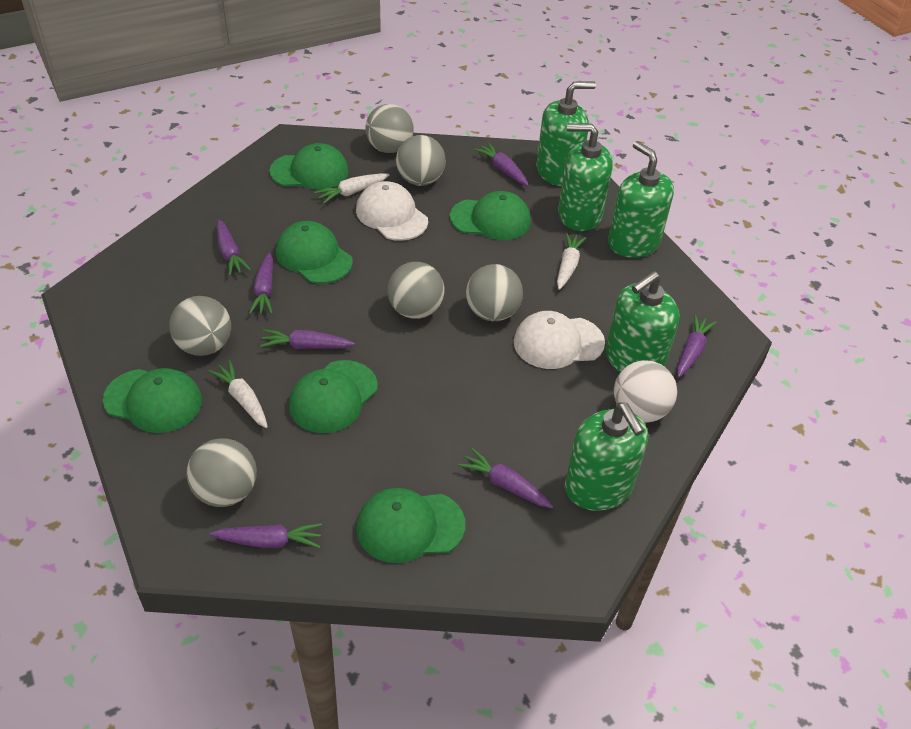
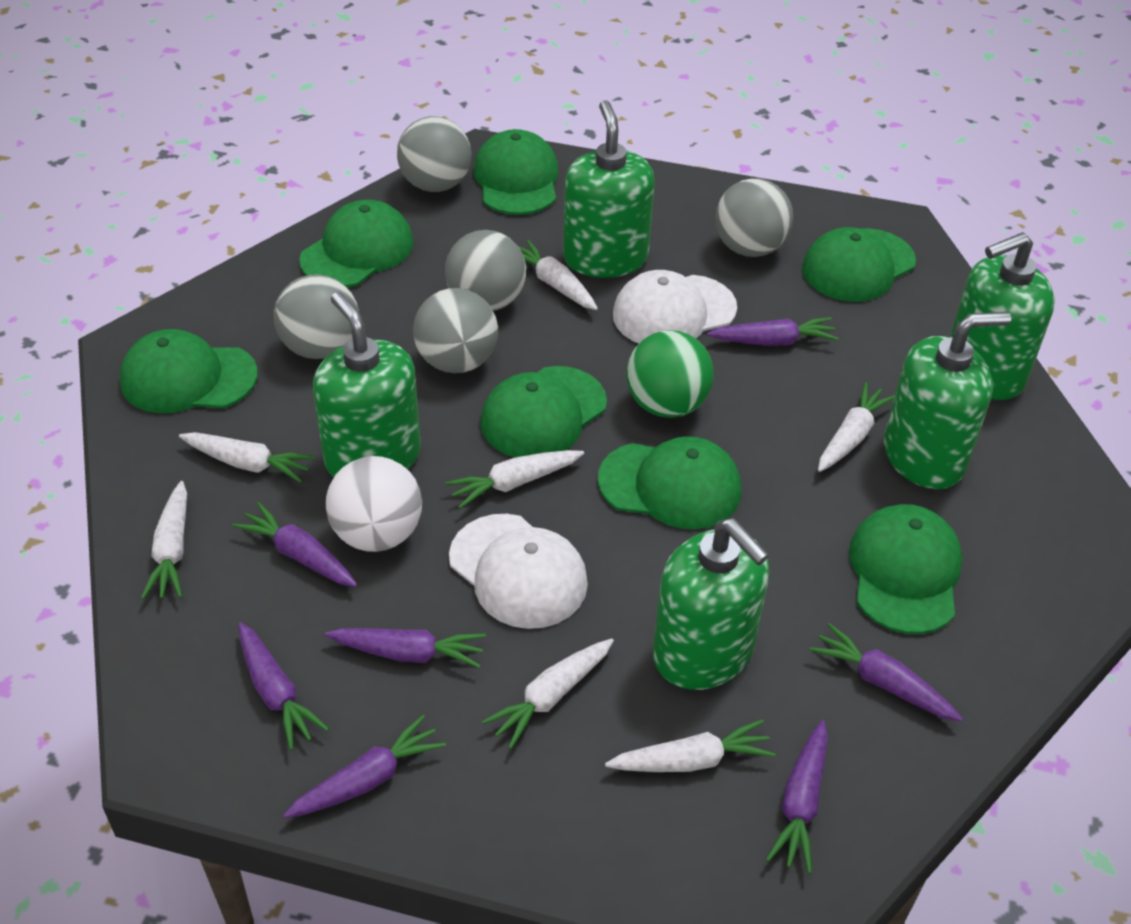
green ball: none = 0 -> [626,330,714,418] = 1
green cap: [103,368,202,433] [270,143,349,189] [276,221,353,284] [289,360,378,433] [356,488,465,563] [450,191,531,240] = 6 -> [120,329,258,413] [299,200,414,287] [473,129,559,215] [480,366,607,457] [598,436,741,529] [802,227,916,302] [849,504,963,634] = 7
grey ball: [169,296,231,356] [186,438,257,507] [365,104,414,153] [387,262,444,319] [396,135,446,186] [466,264,523,321] = 6 -> [274,274,359,359] [397,116,471,192] [413,288,498,373] [445,230,526,311] [715,178,793,257] = 5
white carrot: [208,360,268,428] [314,173,390,204] [557,233,587,290] = 3 -> [141,481,187,599] [179,432,316,483] [445,450,584,509] [482,638,614,749] [518,240,598,310] [605,719,776,772] [818,382,895,472] = 7

